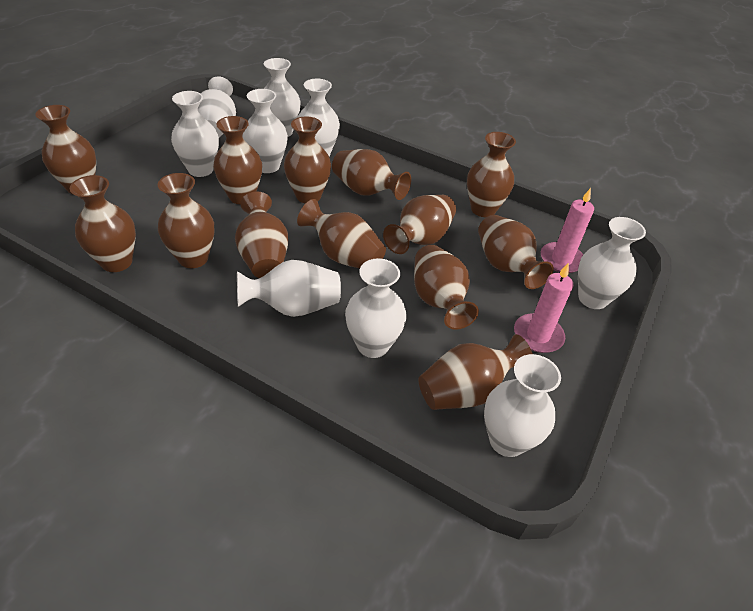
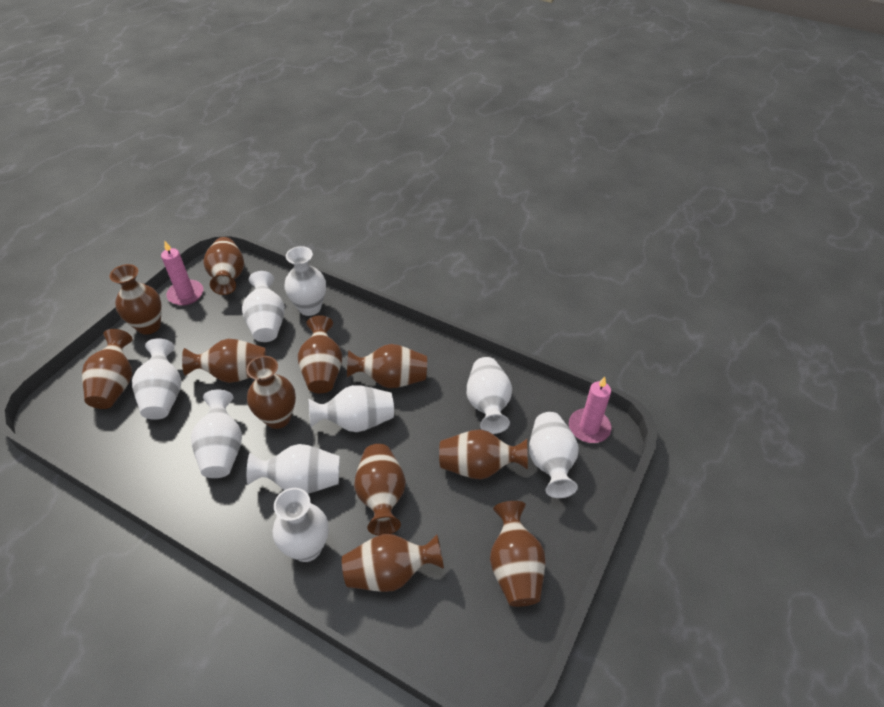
brown vase: [35,105,96,195] [70,175,136,272] [158,173,214,268] [213,116,262,204] [235,192,288,278] [284,116,331,203] [297,199,386,268] [332,149,411,200] [383,195,456,254] [414,245,479,330] [418,334,533,410] [467,132,516,217] [478,215,554,289] = 13 -> [82,329,133,409] [110,264,162,335] [182,339,267,383] [203,237,244,295] [246,356,296,429] [298,315,342,393] [342,534,444,592] [347,344,427,388] [354,444,406,535] [439,429,528,479] [490,501,546,607] = 11

